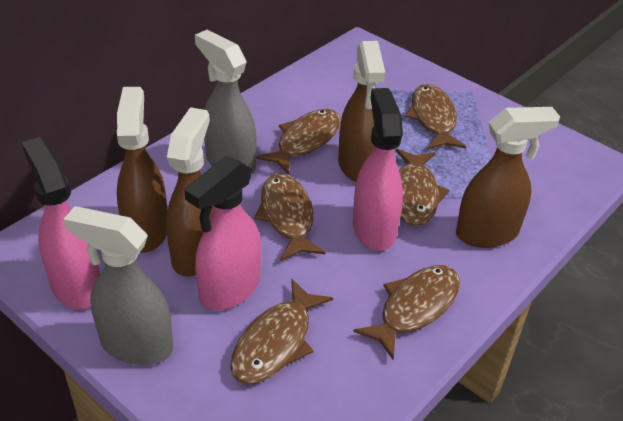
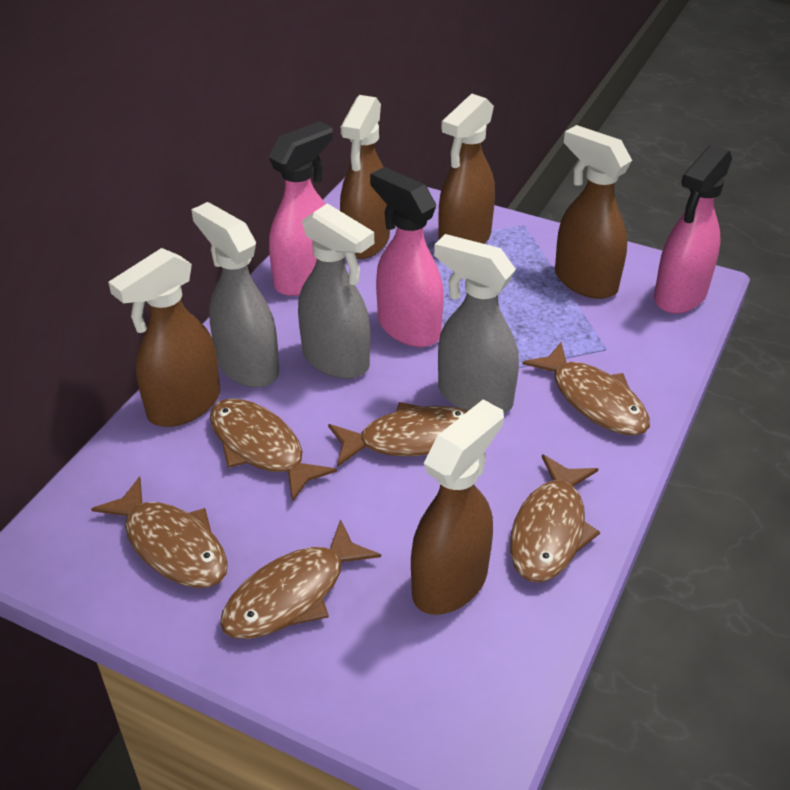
brown spray bottle: [116,87,167,253] [166,107,214,277] [338,41,385,182] [456,107,560,248] = 4 -> [108,248,220,427] [340,95,390,259] [411,399,504,615] [438,94,495,244] [555,125,632,299] = 5
grey spray bottle: [63,206,173,365] [195,30,256,175] = 2 -> [191,202,279,388] [298,203,374,379] [434,234,519,413] = 3

